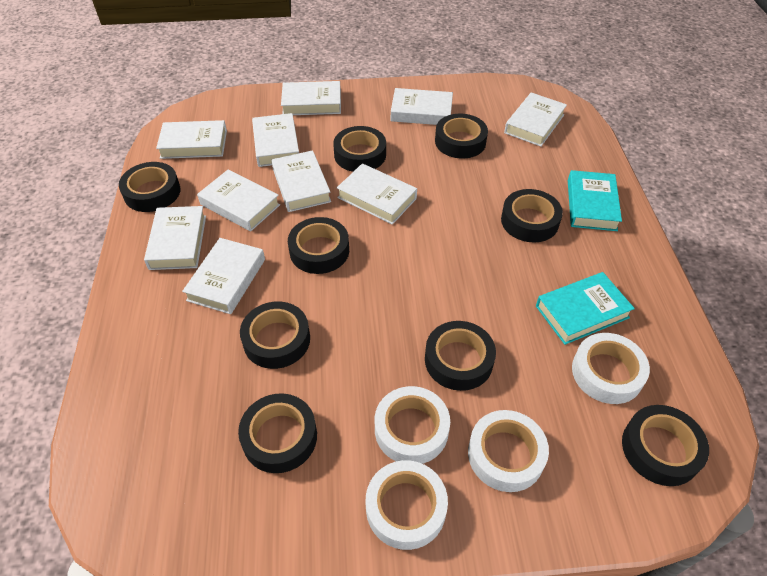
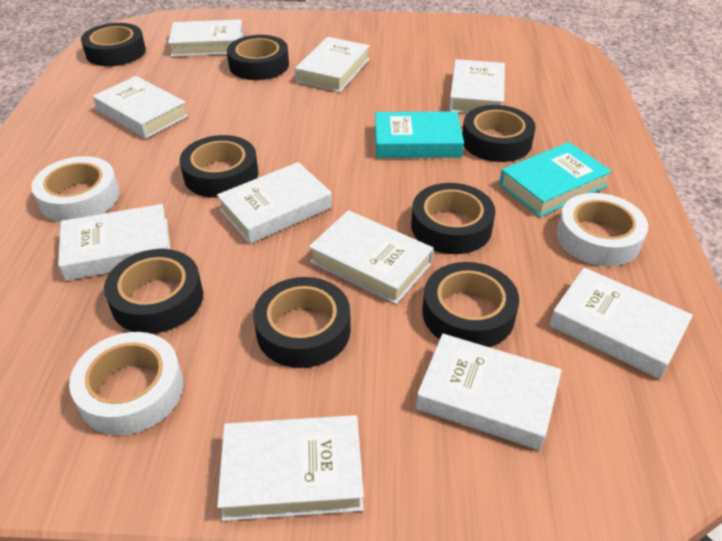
black tape: [119,162,180,212] [238,393,317,473] [240,301,310,369] [288,217,349,274] [333,126,386,172] [425,321,496,391] [435,114,488,158] [501,189,563,242] [622,405,709,486] = 9 -> [81,23,146,66] [104,249,203,334] [180,135,258,198] [227,35,289,80] [253,277,351,368] [411,183,496,254] [422,262,519,347] [462,105,536,162] = 8
white tape: [366,460,448,550] [375,386,450,464] [468,410,549,492] [572,333,650,404] = 4 -> [32,156,120,222] [69,332,184,435] [556,193,648,266] = 3

